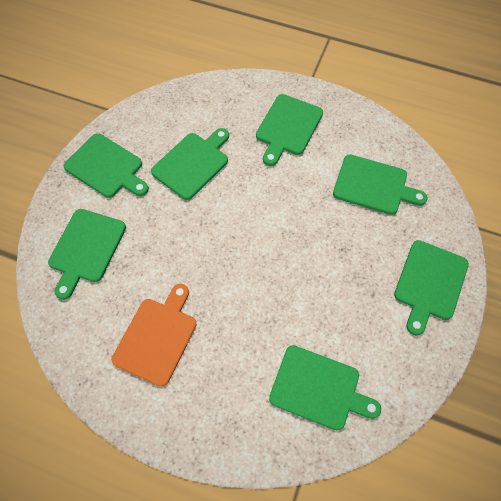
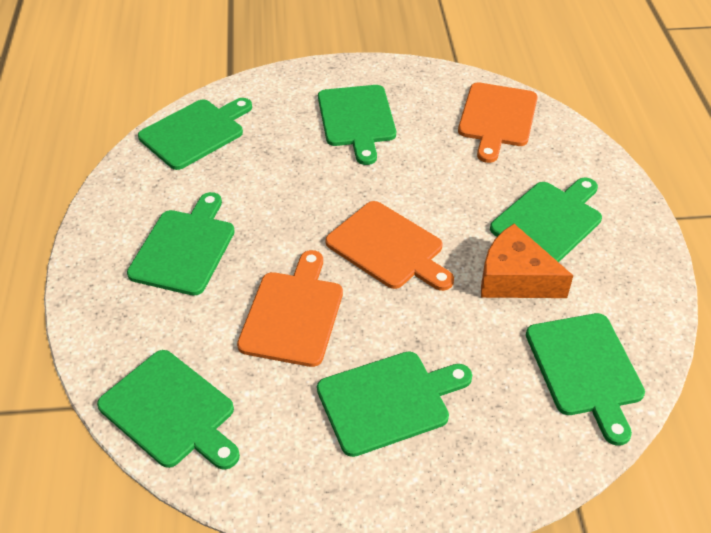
orange cheese: none = 0 -> [481,224,574,298] = 1
orange cutting board: [112,284,197,387] = 1 -> [237,250,343,367] [325,201,454,291] [458,82,538,163] = 3

